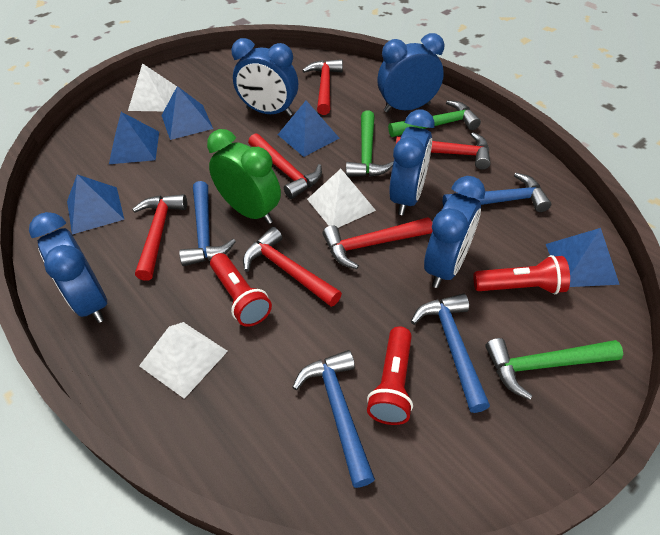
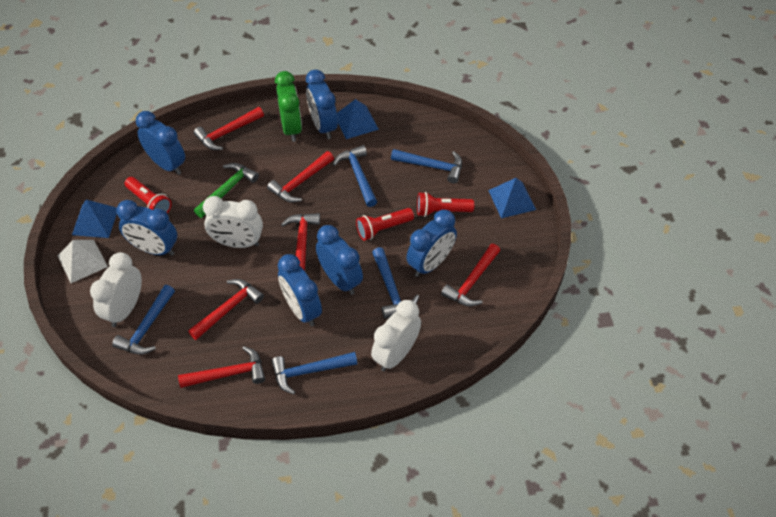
blue clock: [29,212,107,323] [231,38,298,116] [377,33,444,112] [389,109,435,215] [424,176,485,288] = 5 -> [116,200,177,256] [136,111,185,175] [278,254,322,326] [306,70,338,139] [316,225,363,295] [406,210,457,277] = 6
blue hammer: [179,181,236,266] [292,350,375,488] [411,294,490,413] [443,173,551,212] = 4 -> [112,285,175,354] [271,352,358,395] [333,145,377,207] [372,247,419,319] [391,149,462,184] = 5
blue pyramid: [67,174,124,234] [109,112,159,164] [161,86,213,140] [278,100,339,157] [546,228,620,287] = 5 -> [72,200,117,238] [337,99,379,139] [488,178,536,218] = 3
green hammer: [346,111,393,177] [388,100,481,137] [485,338,623,400] = 3 -> [194,163,259,218] = 1
white clock: none = 0 -> [90,252,142,327] [203,196,263,248] [371,300,421,372] = 3
white pyramid: [128,63,177,111] [139,322,228,399] [307,169,376,228] = 3 -> [58,240,108,283] = 1

